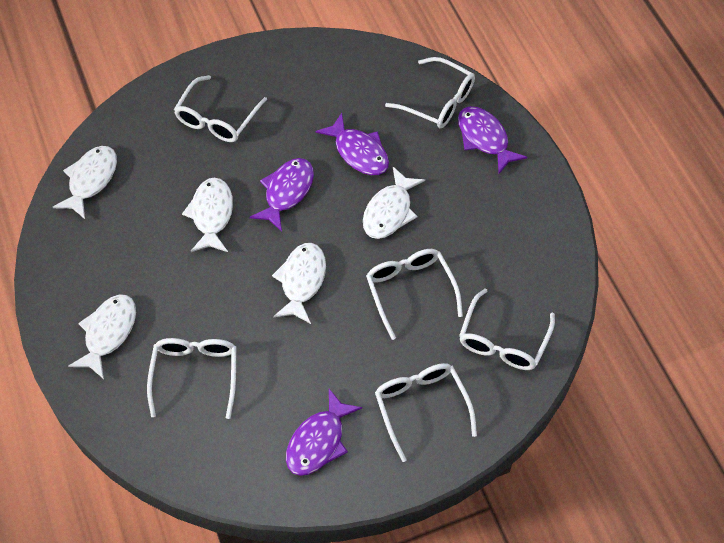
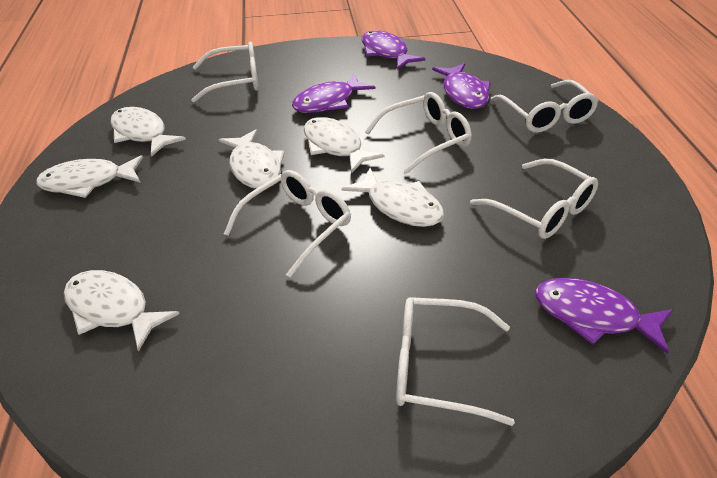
white fish: [53,146,117,219] [68,294,136,379] [182,177,233,252] [272,243,326,324] [363,167,425,239] = 5 -> [36,155,143,198] [64,270,179,352] [111,107,186,157] [219,129,285,189] [304,117,385,174] [341,168,444,227] = 6

